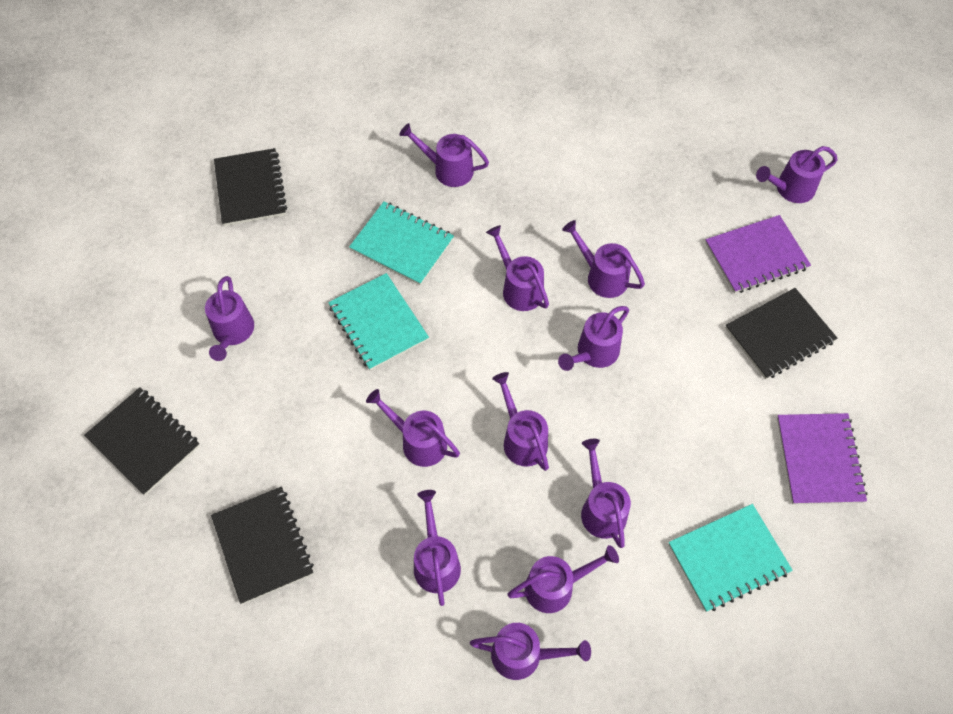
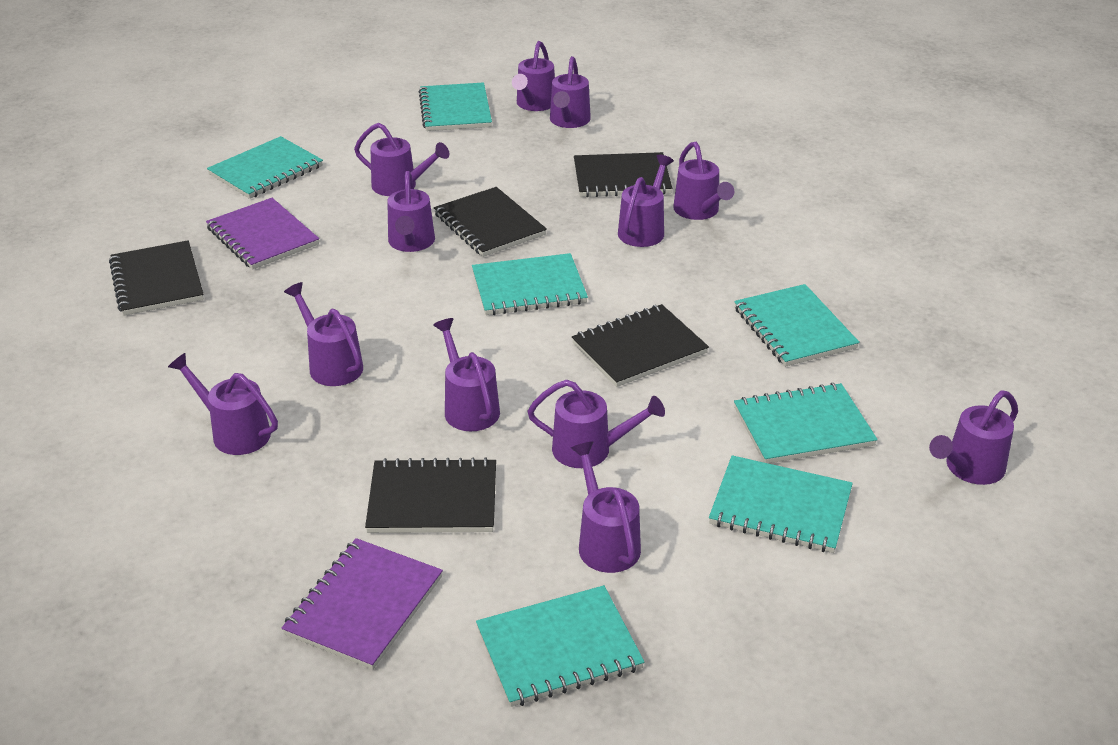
black notebook: [84,387,200,496] [211,487,314,604] [214,148,287,226] [725,288,837,379] = 4 -> [109,240,204,316] [365,457,496,533] [434,187,547,257] [572,304,709,387] [574,152,672,197] = 5
turquoise notebook: [328,273,429,371] [349,201,454,285] [668,504,793,612] = 3 -> [207,136,323,199] [419,82,492,131] [472,253,588,315] [476,585,644,707] [709,455,853,553] [734,284,860,367] [734,383,878,464] = 7

